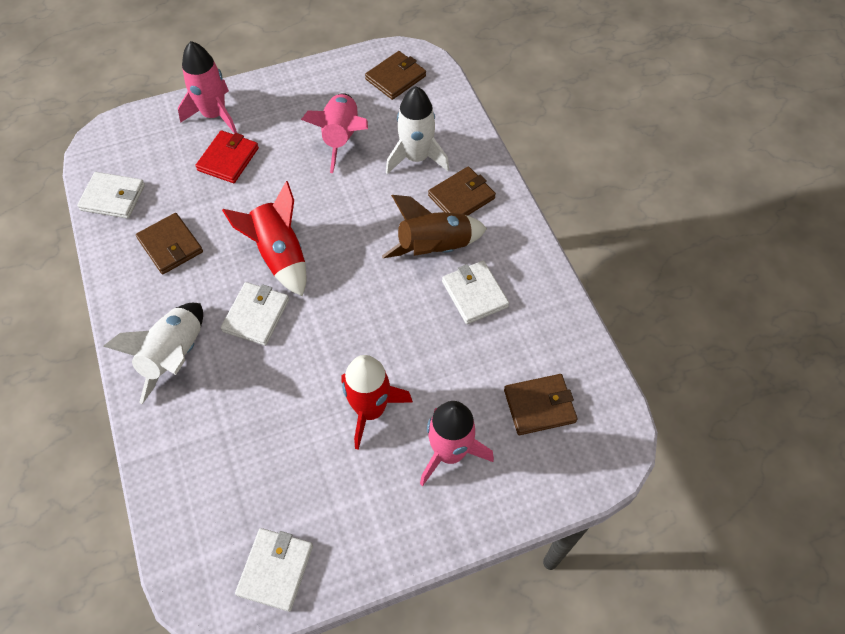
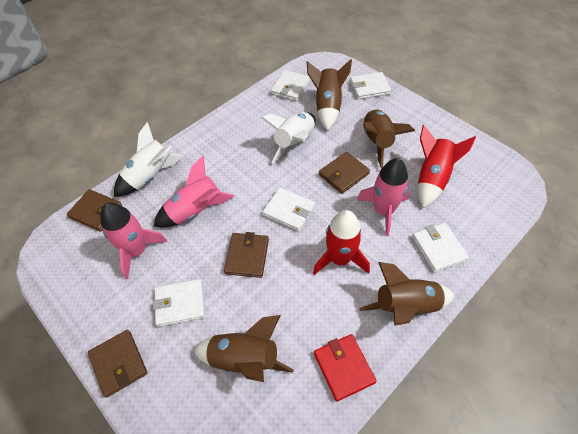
brown rocket: [382,195,487,258] = 1 -> [193,315,294,382] [307,59,352,131] [359,262,455,326] [363,109,415,168] = 4
white wallet: [77,172,145,219] [221,282,289,346] [235,528,313,612] [442,261,509,324] = 4 -> [153,279,205,327] [262,187,315,231] [271,70,310,101] [350,72,391,99] [412,222,469,273] = 5

